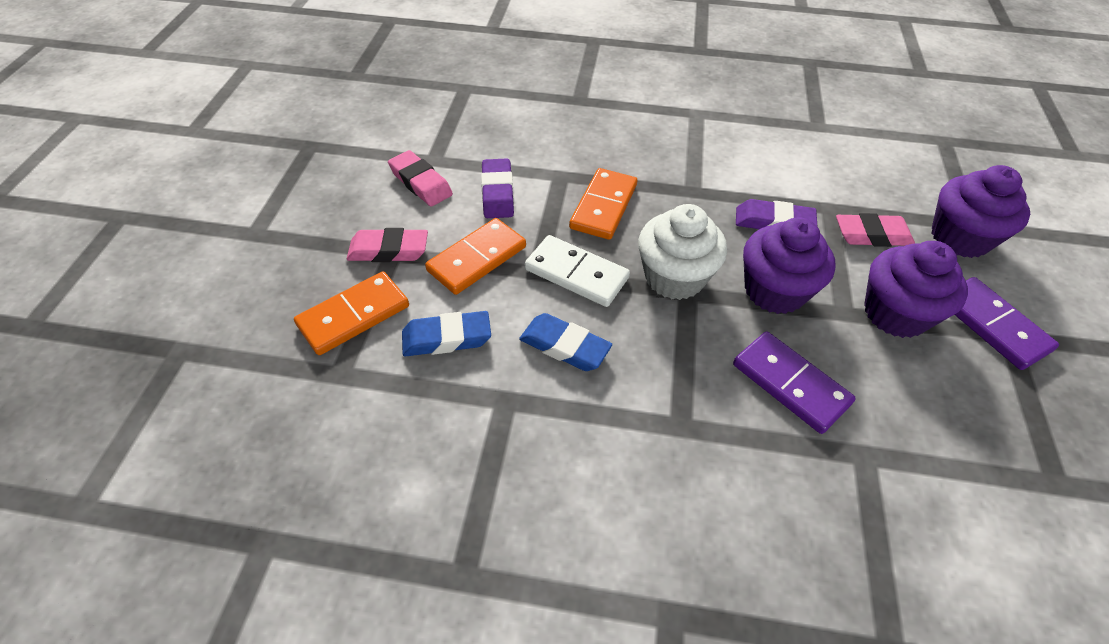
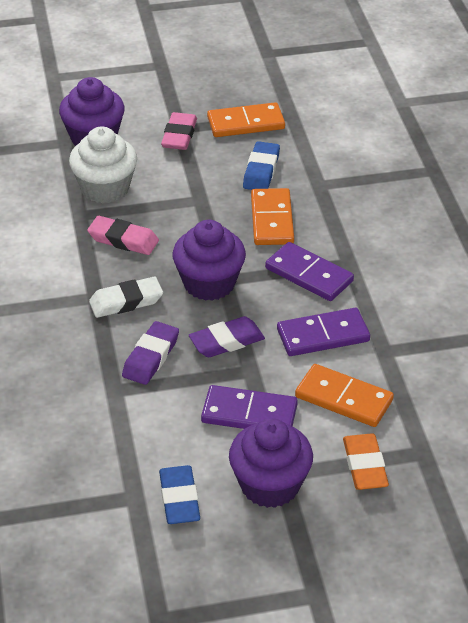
orange eraser: none = 0 -> [343,433,389,490] = 1
pink eraser: [346,228,428,262] [388,150,453,207] [836,213,915,247] = 3 -> [87,216,159,255] [161,112,197,150] = 2
purple domino: [733,331,856,434] [955,277,1059,370] = 2 -> [201,385,298,429] [265,242,354,301] [277,308,370,356] = 3
white domino: [525,235,630,307] = 1 -> none = 0
white eraser: none = 0 -> [89,277,163,318] = 1

